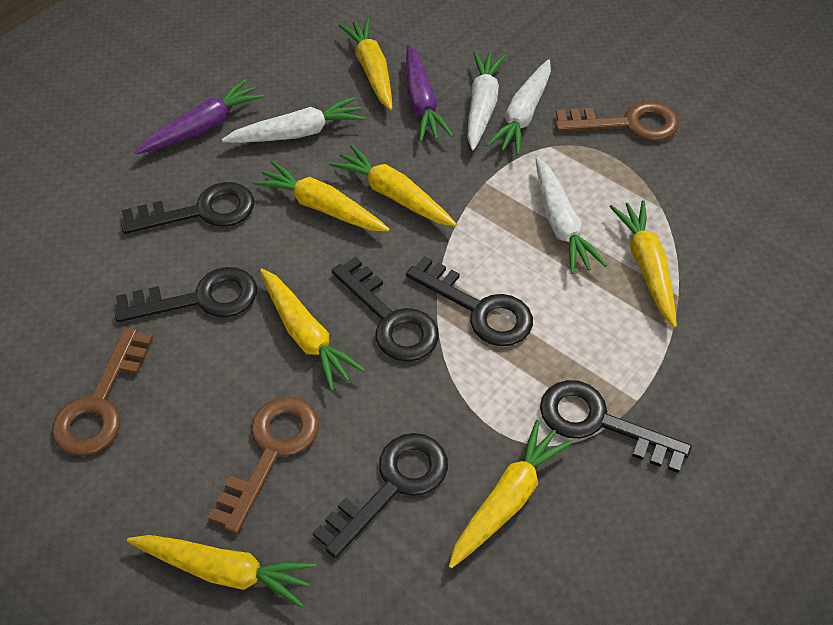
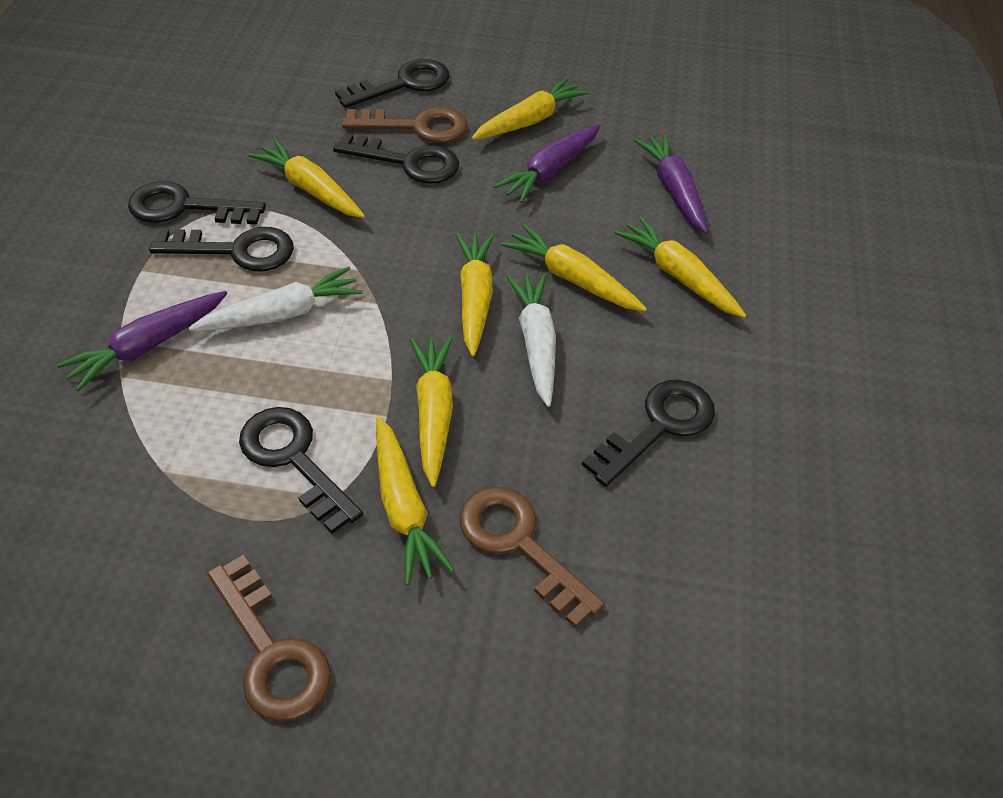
purple carrot: [135,79,264,154] [406,44,453,142] = 2 -> [57,291,227,391] [494,124,600,203] [634,134,708,233] = 3
white carrot: [222,97,365,143] [467,52,506,150] [487,59,551,155] [536,157,607,274] = 4 -> [189,267,363,331] [506,273,556,407] = 2

